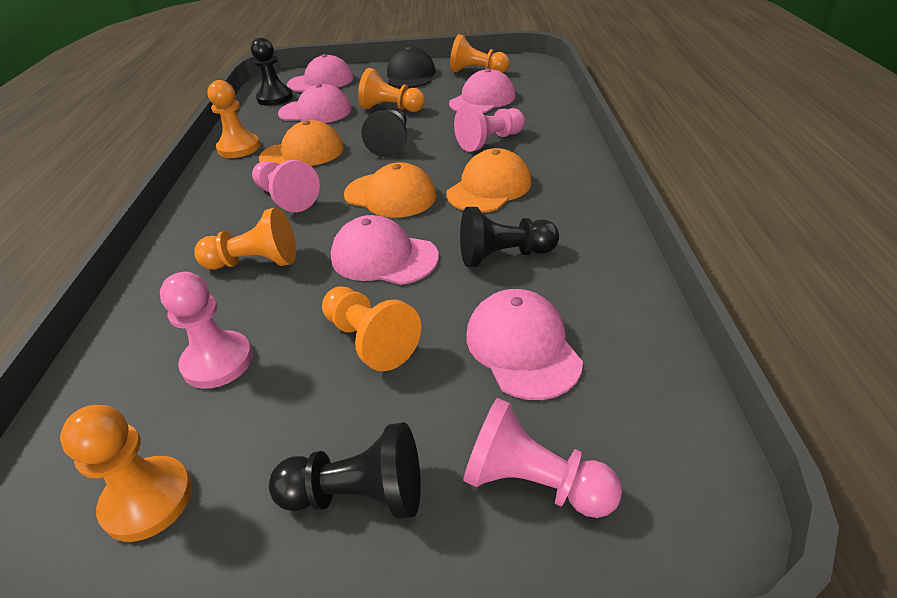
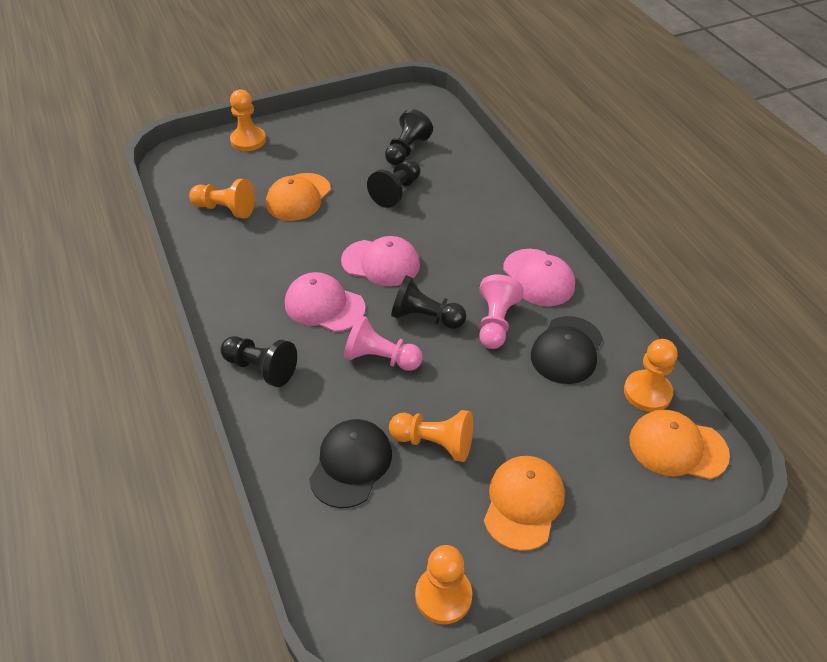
black cap: [387,47,436,88] = 1 -> [309,419,392,508] [531,316,603,384] = 2
orange pawn: [60,405,192,542] [194,207,296,269] [207,80,260,158] [322,286,421,371] [358,68,425,112] [450,34,509,73] = 6 -> [189,179,255,218] [230,90,266,151] [389,410,473,462] [415,545,473,624] [624,339,677,412] = 5
pink cap: [278,84,352,123] [287,54,354,92] [331,215,439,285] [449,69,516,113] [466,289,583,400] = 5 -> [285,272,366,332] [341,236,420,286] [503,249,575,306] = 3
pink pawn: [160,272,253,389] [252,160,320,212] [454,104,525,152] [463,398,622,518] = 4 -> [344,315,423,371] [479,275,524,349] = 2

